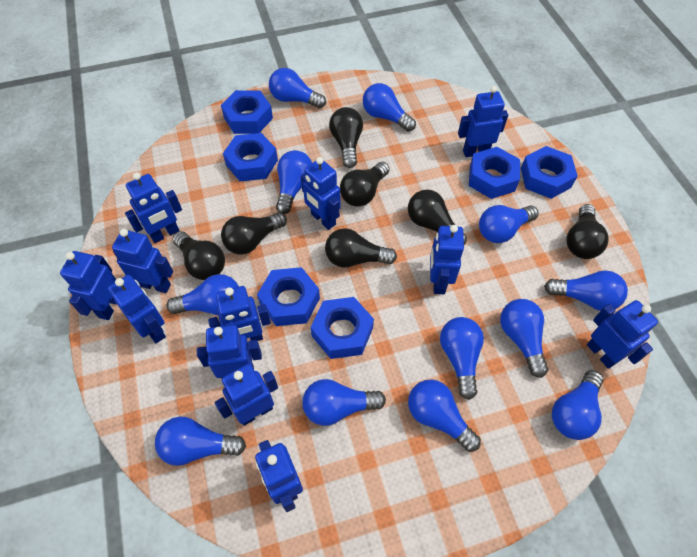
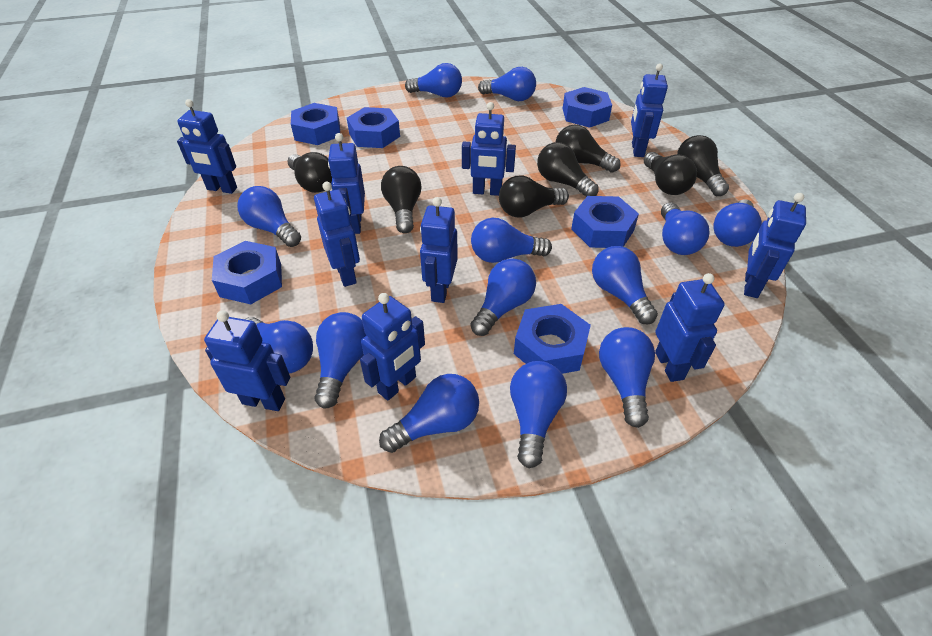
blue light bulb: [155,417,246,466] [166,274,239,315] [269,68,326,108] [276,150,312,214] [302,379,386,426] [363,83,416,132] [408,379,481,452] [440,317,484,400] [479,205,538,243] [500,299,548,378] [544,270,628,311] [552,370,603,440] = 12 -> [238,186,301,247] [245,317,313,374] [314,312,366,409] [379,374,479,453] [405,63,462,98] [470,259,536,336] [471,218,552,263] [478,67,536,101] [510,361,567,468] [592,246,658,324] [599,327,655,428] [661,202,709,255] [713,199,762,247] = 13
blue robot: [60,251,117,320] [108,275,166,343] [112,229,173,293] [125,172,182,243] [197,325,262,379] [208,286,271,341] [215,364,278,426] [255,440,303,512] [301,157,341,230] [430,225,464,294] [458,86,508,157] [587,300,658,369] = 12 -> [177,99,237,194] [204,310,290,411] [314,182,360,287] [328,133,365,234] [360,293,425,401] [420,197,458,303] [462,102,516,196] [631,64,668,157] [655,273,725,382] [744,193,806,298] = 10

